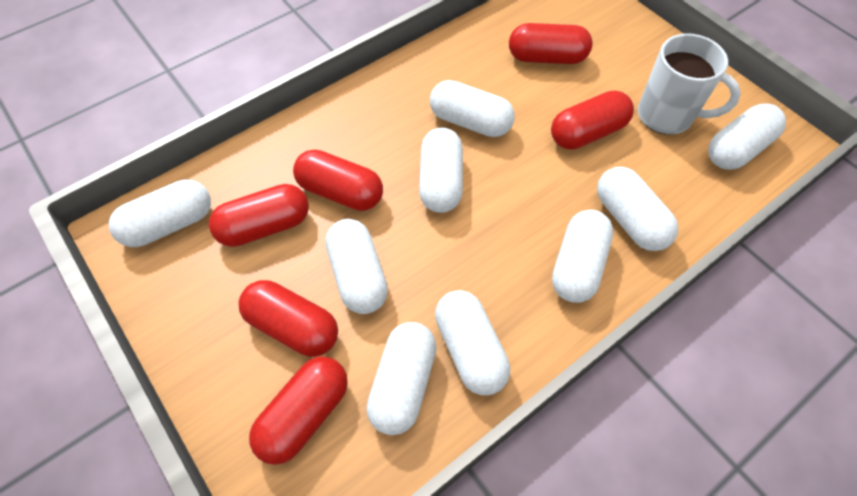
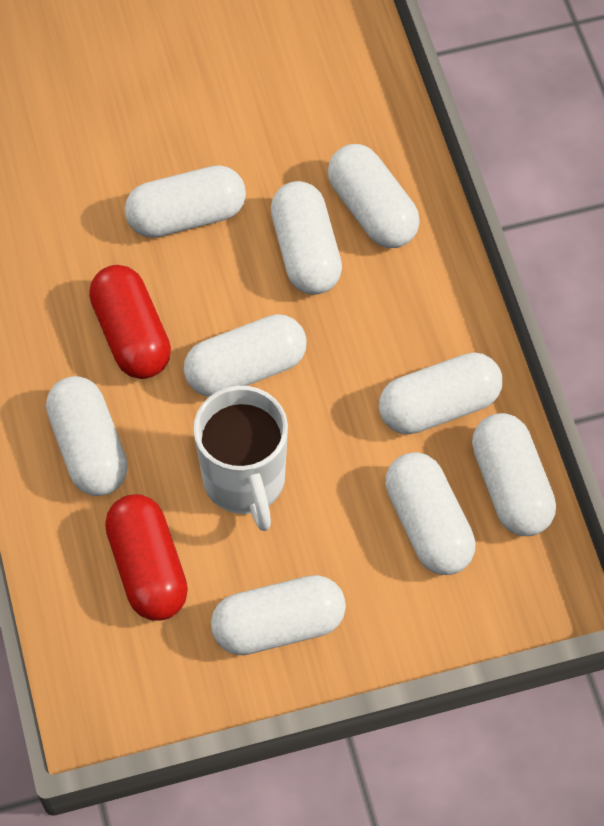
red capsule: [209,184,309,247] [238,280,338,357] [249,356,348,465] [293,149,383,211] [509,23,593,64] [551,91,634,150] = 6 -> [89,265,171,379] [105,494,188,620] = 2

